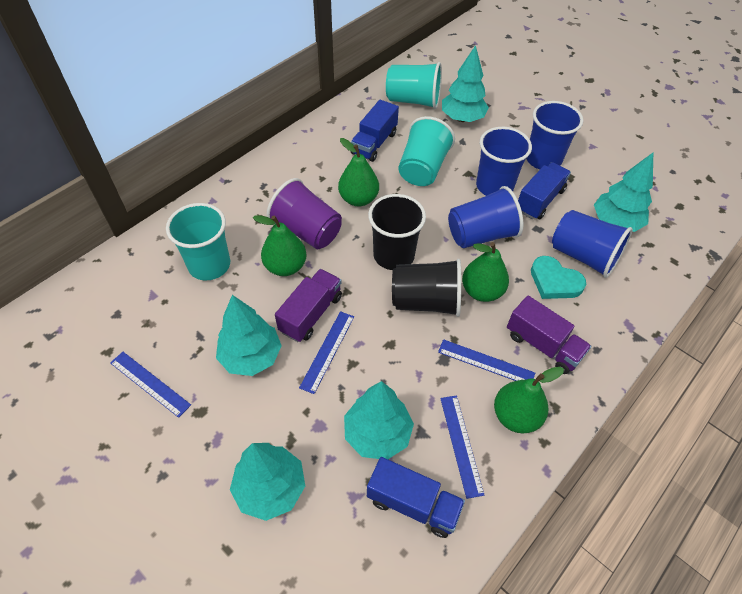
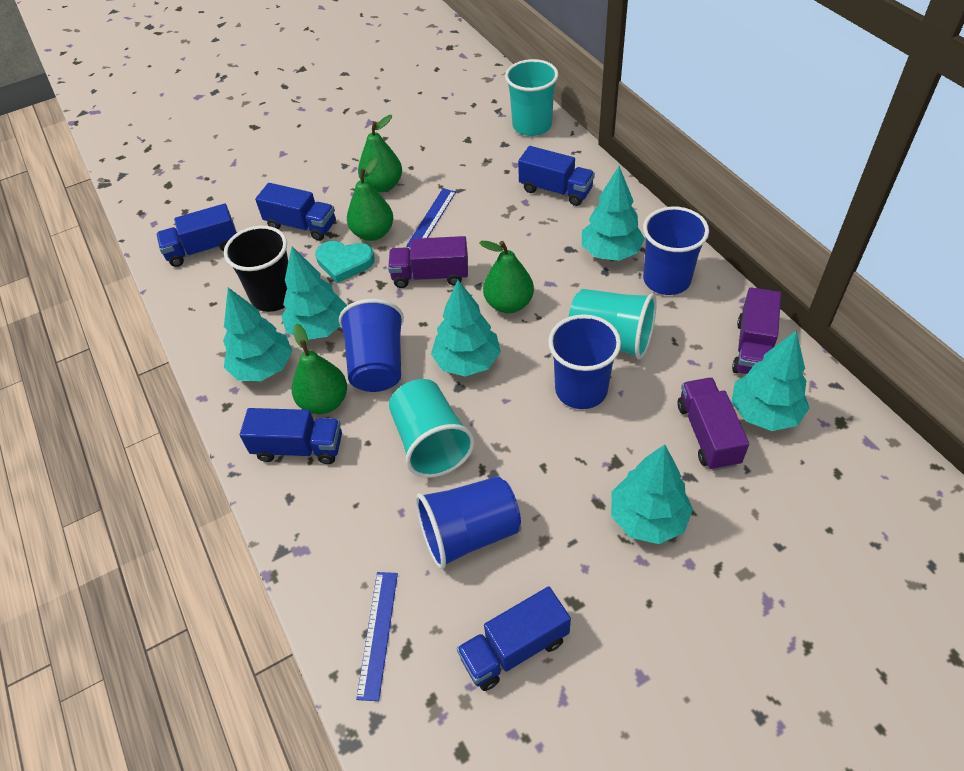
black cup: [368,194,426,270] [392,259,461,317] = 2 -> [224,226,288,312] = 1
blue ruler: [110,352,191,418] [299,311,354,394] [438,339,535,381] [440,395,484,499] = 4 -> [356,572,398,701] [406,189,456,247] = 2
blue truck: [351,100,399,162] [367,457,465,538] [518,162,571,219] = 3 -> [156,204,237,267] [240,408,342,464] [255,183,336,241] [457,586,571,691] [518,146,595,206] = 5
purple cup: [267,178,342,249] = 1 -> none = 0
purple truck: [275,269,342,342] [507,295,591,374] = 2 -> [388,236,468,288] [677,378,749,471] [732,287,781,374] = 3
turquoise tree: [216,295,282,376] [230,443,305,521] [344,381,414,459] [442,45,489,122] [594,153,653,232] = 5 -> [223,288,292,381] [282,246,347,340] [431,280,501,376] [582,166,645,261] [611,444,693,544] [731,331,809,431] = 6

